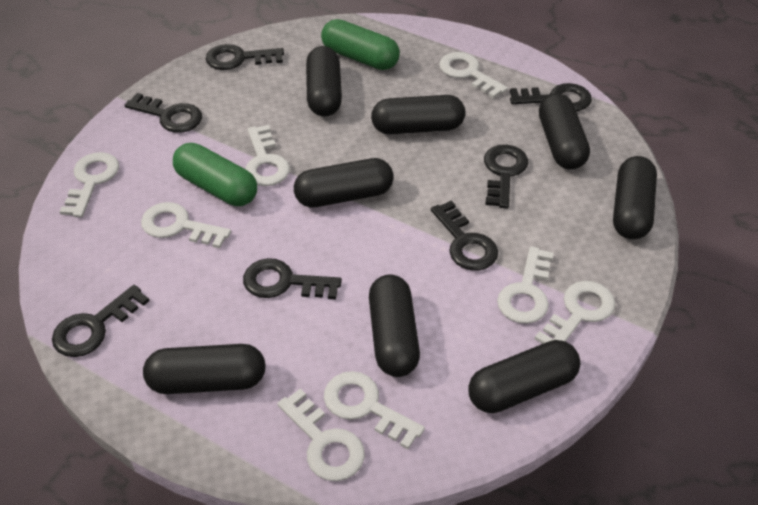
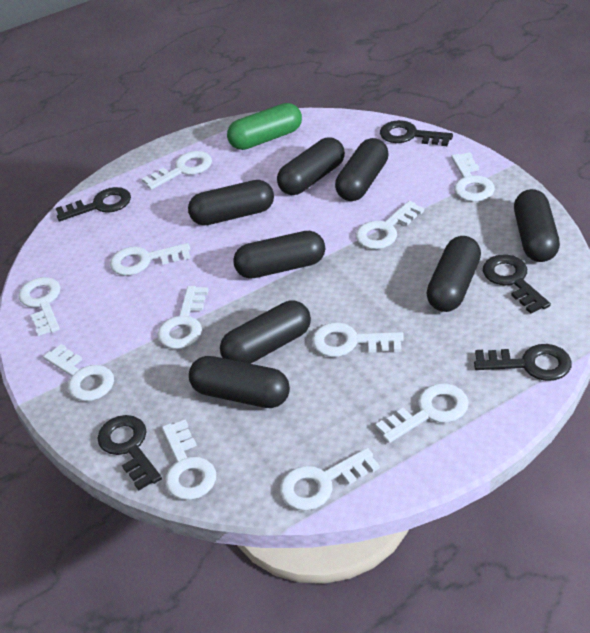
black key: [52,285,150,357] [125,93,202,133] [206,44,284,70] [243,258,342,299] [431,201,498,270] [484,145,528,208] [510,83,592,111] = 7 -> [56,187,131,221] [97,415,162,490] [380,120,453,146] [474,344,572,381] [483,254,551,314] = 5
green capsule: [173,143,257,206] [321,19,400,70] = 2 -> [227,103,302,150] = 1
white key: [60,152,119,217] [141,202,231,249] [245,125,290,186] [277,389,365,481] [324,371,425,449] [439,52,508,98] [497,246,554,324] [535,281,615,344] = 8 -> [18,277,60,336] [43,344,114,401] [110,243,191,275] [142,151,212,190] [157,286,209,349] [162,419,216,500] [280,448,380,511] [312,322,404,357] [356,201,424,249] [375,384,469,443] [451,153,495,202] = 11

